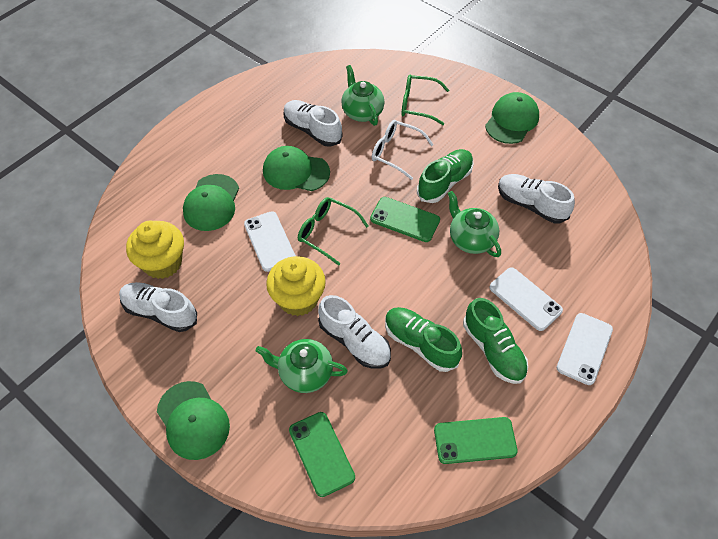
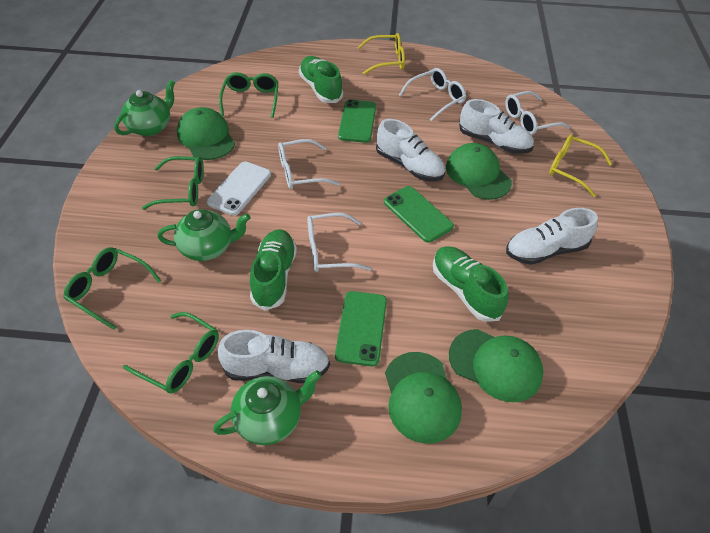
green glasses: [298,197,369,266] [401,75,449,125] = 2 -> [63,247,161,330] [123,312,219,393] [142,156,204,210] [219,72,279,118] = 4
white glasses: [372,120,434,180] = 1 -> [278,139,340,189] [307,213,371,272] [399,68,466,121] [505,91,570,135] = 4
white phone: [244,211,296,272] [490,267,563,331] [557,313,613,385] = 3 -> [207,161,271,216] = 1
yellow cupcake: [126,221,184,279] [266,256,326,316] = 2 -> none = 0
yellow glasses: none = 0 -> [358,33,405,75] [549,134,612,197] = 2

